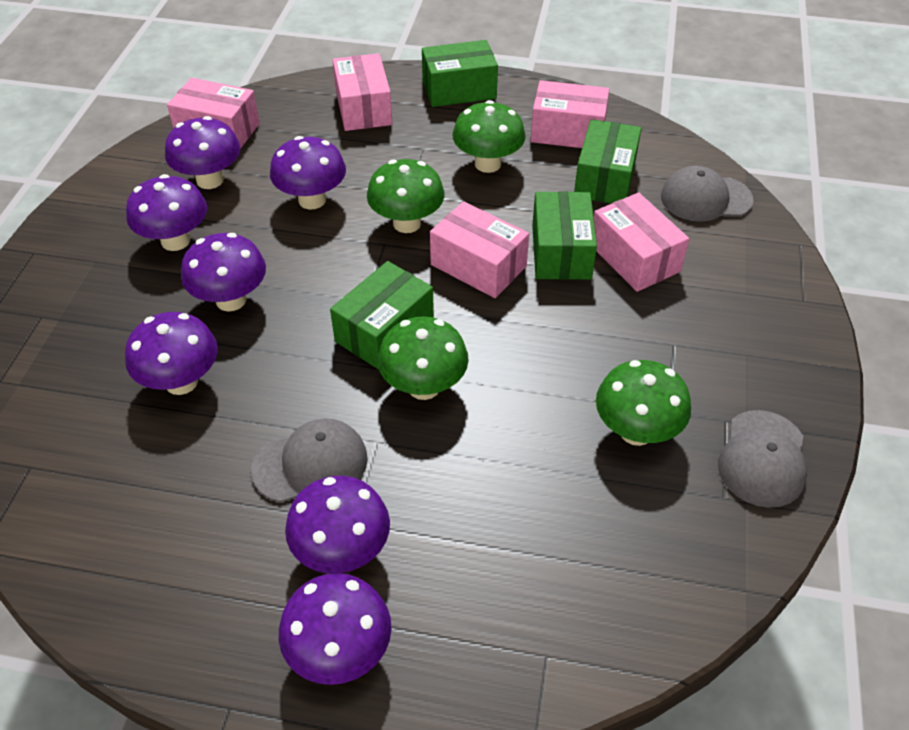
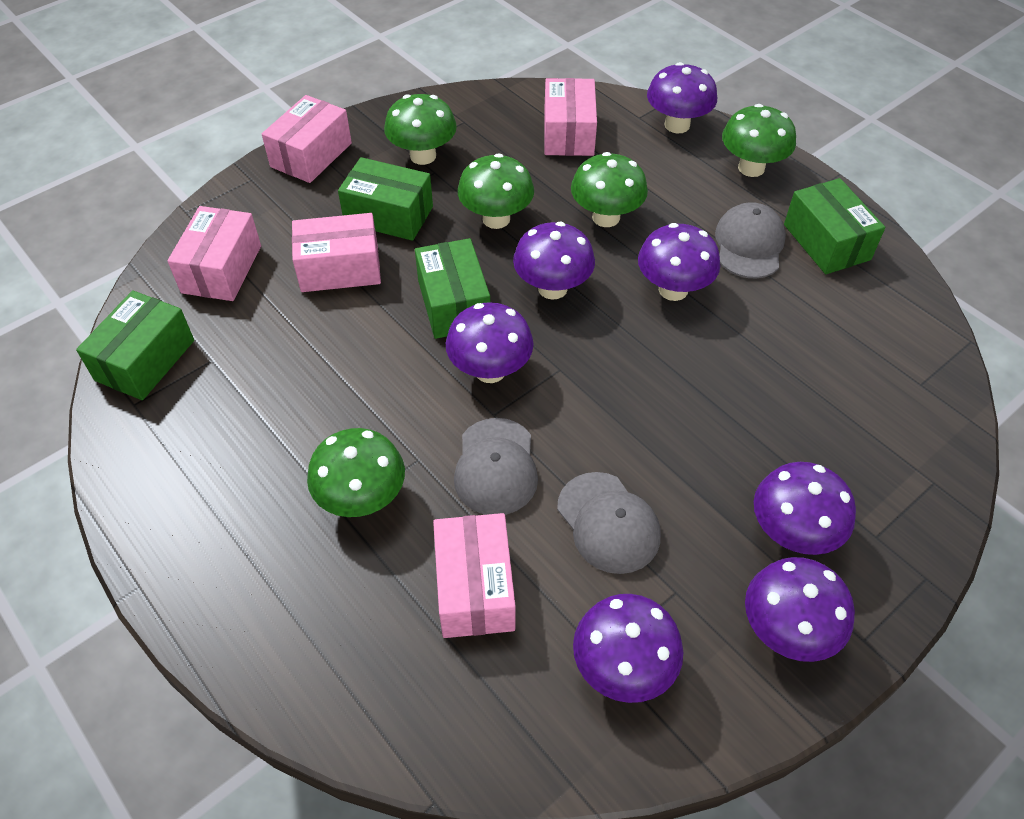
green mushroom: [367,159,445,233] [378,317,469,400] [452,100,526,173] [596,360,691,446] = 4 -> [307,428,405,517] [384,94,457,165] [458,153,534,229] [571,152,648,227] [722,104,796,177] = 5

